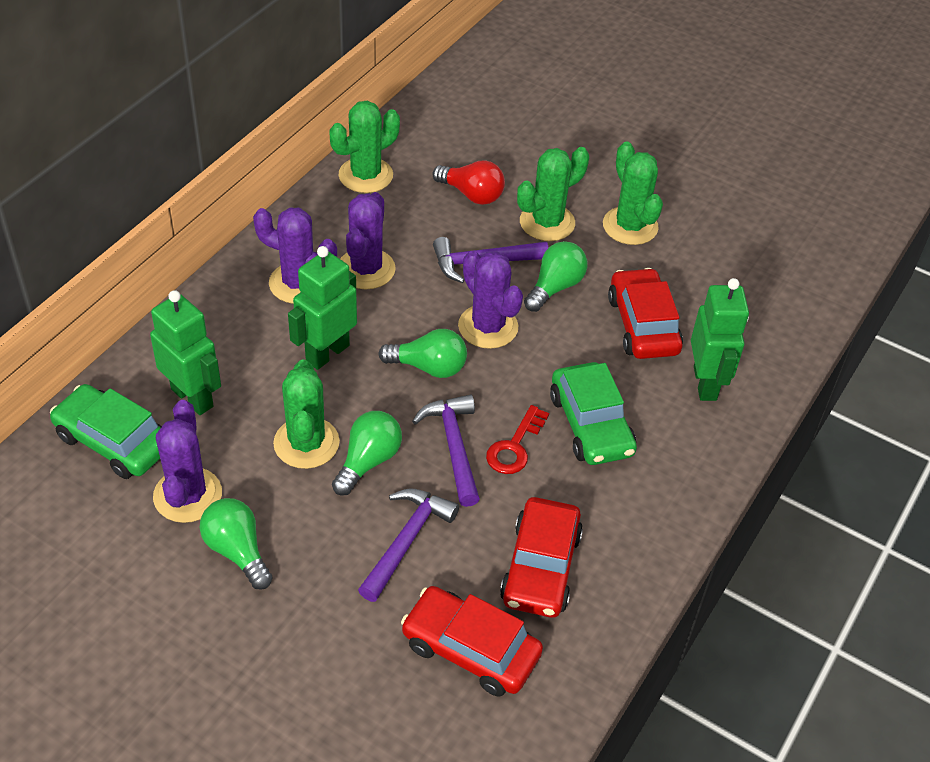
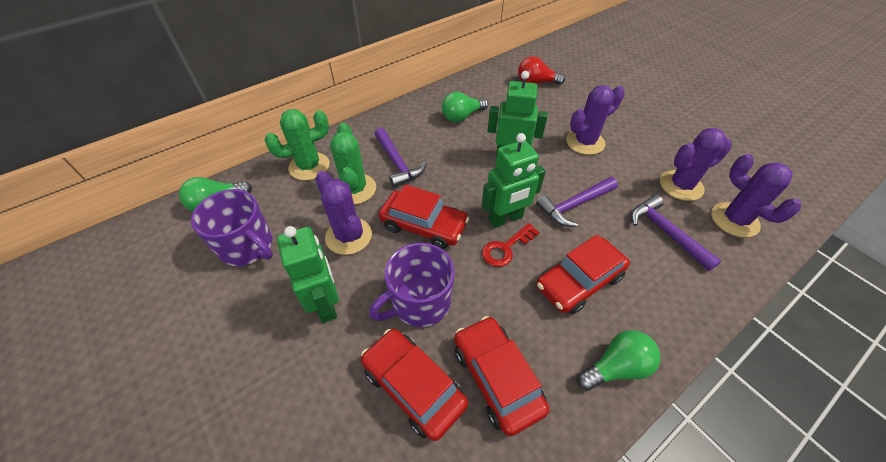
green cactus: [273,359,340,469] [330,101,400,193] [517,147,589,241] [603,142,663,245] = 4 -> [265,109,330,181] [330,123,376,205] = 2
green car: [50,384,162,479] [550,362,637,465] = 2 -> none = 0
green light bulb: [200,498,272,590] [332,411,402,496] [378,329,467,378] [524,241,587,312] = 4 -> [179,177,252,211] [442,92,488,122] [577,330,660,391] = 3
purple mug: none = 0 -> [191,189,273,266] [369,243,455,327] = 2
red car: [401,586,543,697] [500,497,583,618] [608,268,683,359] = 3 -> [361,329,468,441] [379,184,469,249] [454,316,550,436] [536,235,630,314] = 4

